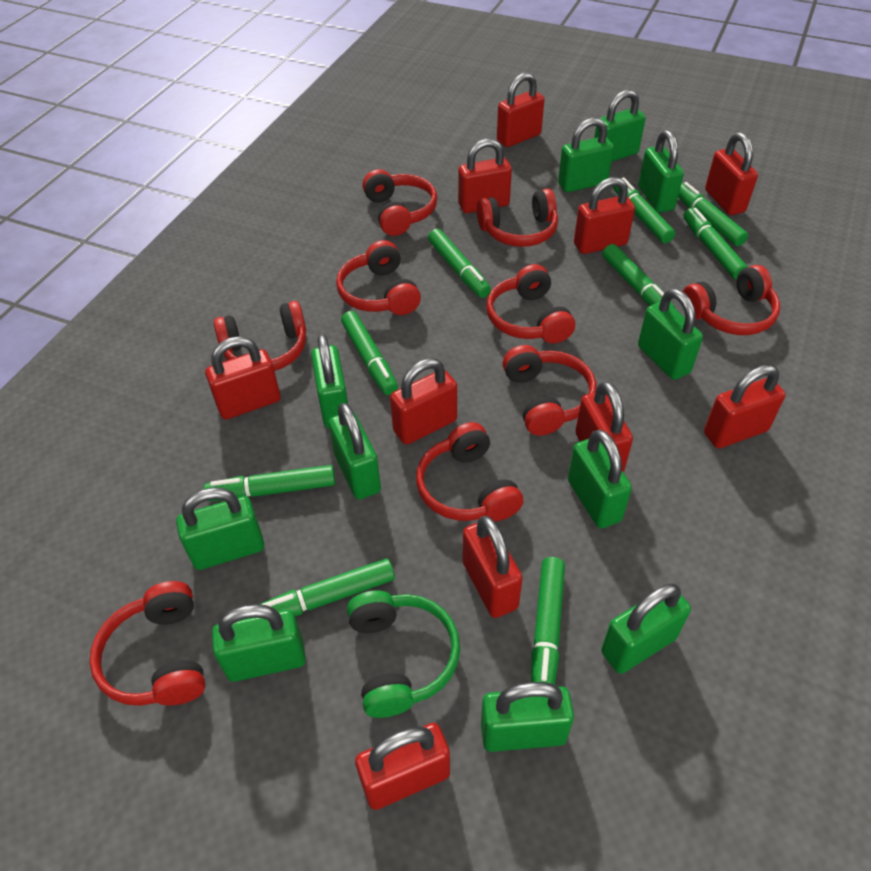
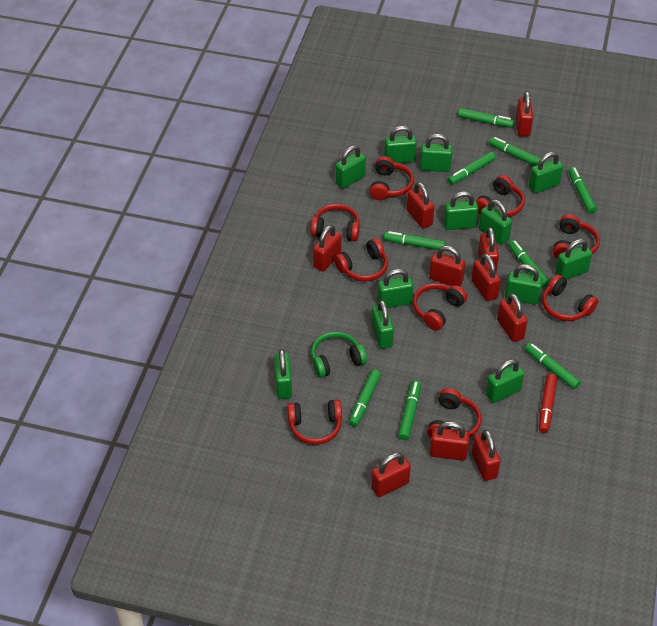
green padlock: [176,487,264,570] [212,604,306,682] [311,334,348,428] [329,403,381,500] [481,682,574,752] [558,118,614,192] [568,429,632,528] [594,90,646,161] [601,583,691,674] [638,130,684,213] [638,289,703,380] = 11 -> [274,349,292,399] [335,145,366,189] [371,300,394,349] [377,269,413,308] [384,126,417,163] [420,134,453,172] [443,191,478,230] [479,199,512,245] [486,359,524,403] [505,264,543,305] [529,152,563,193] [555,239,592,280] = 12
red marker: none = 0 -> [539,373,557,433] = 1

